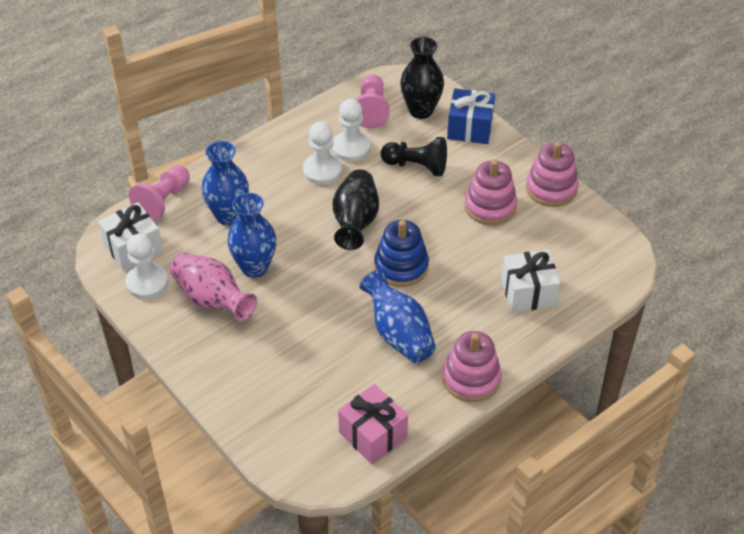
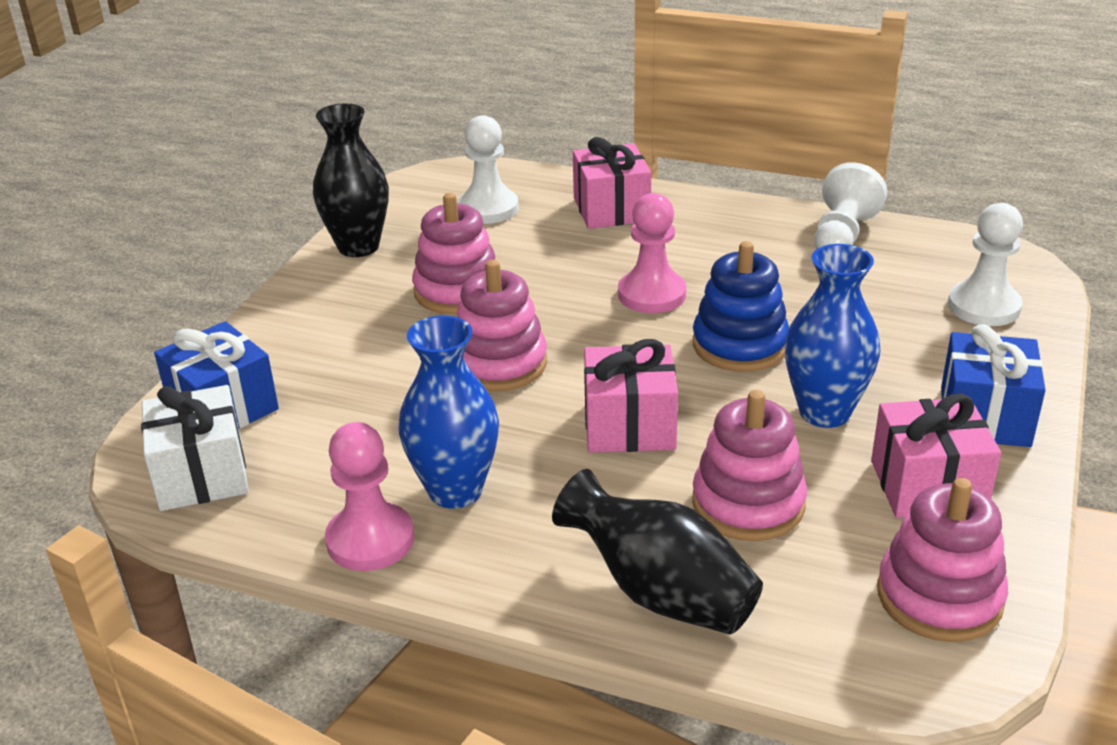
black pawn: [381,137,447,176] = 1 -> none = 0
blue gift: [447,89,495,144] = 1 -> [154,321,279,428] [941,324,1046,447] = 2
blue vase: [202,141,249,225] [227,193,277,278] [359,269,436,363] = 3 -> [398,316,499,509] [785,244,880,428] = 2
pink gift: [338,384,408,464] = 1 -> [573,137,651,229] [584,339,678,453] [871,393,1001,518] = 3
pink stacking toy: [442,331,502,402] [464,159,517,225] [526,142,579,207] = 3 -> [412,193,495,314] [457,260,547,391] [692,390,807,541] [877,478,1008,642] = 4
pink vase: [170,253,257,321] = 1 -> none = 0
white gift: [98,202,163,271] [501,250,560,313] = 2 -> [141,385,248,511] = 1

